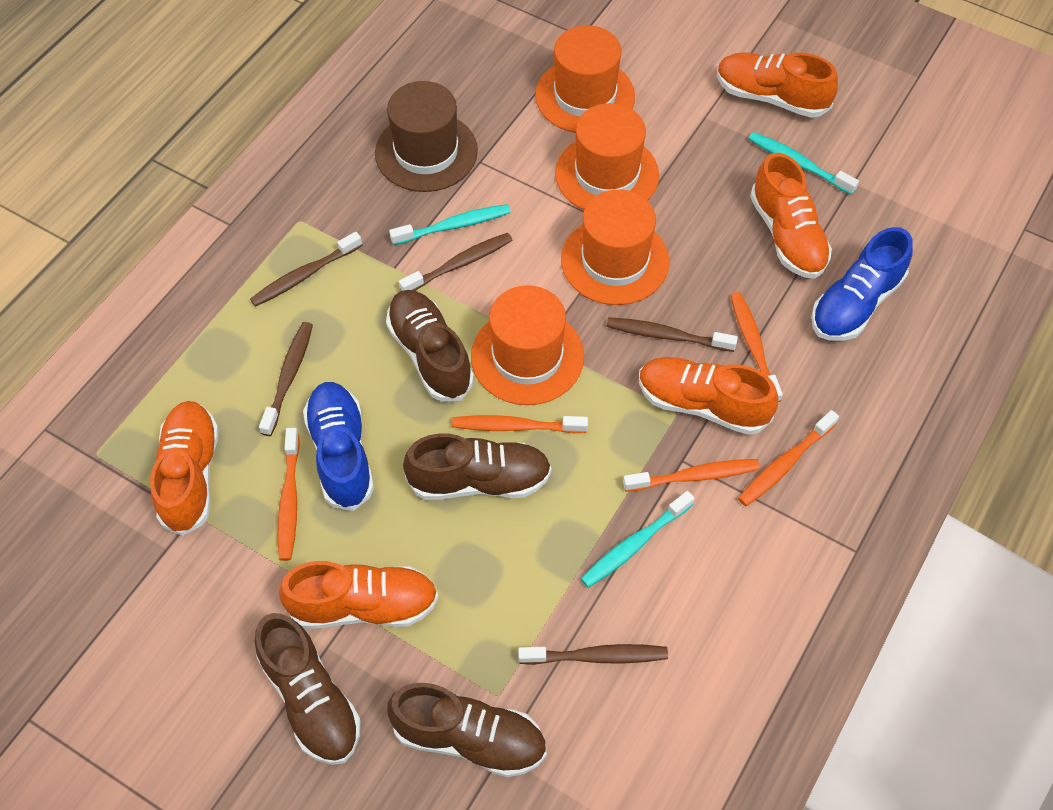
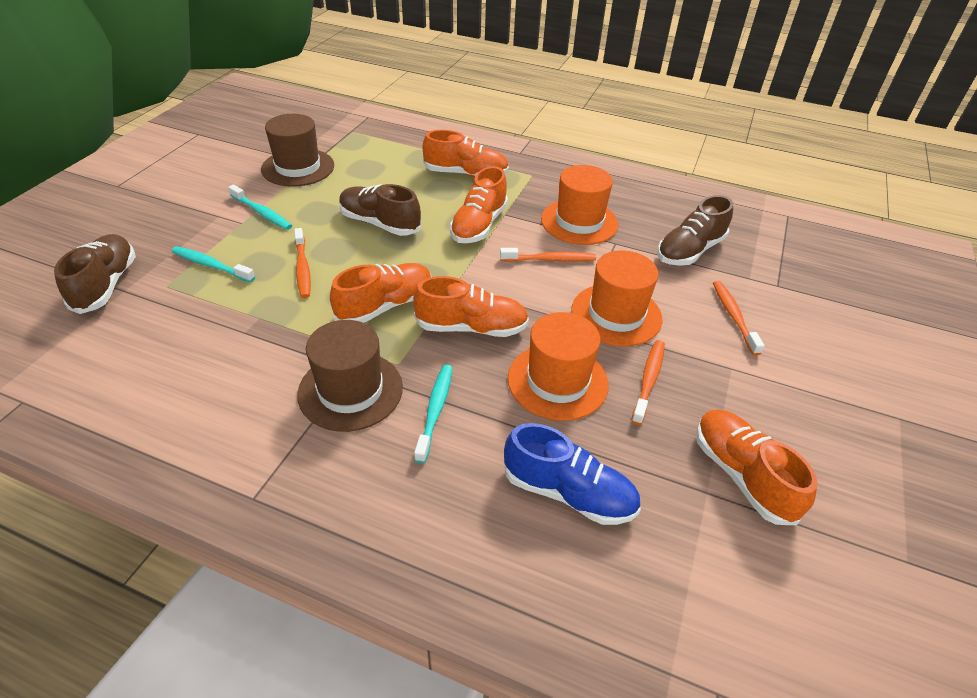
blue shoe: [303,382,374,511] [811,227,913,341] = 2 -> [504,423,641,525] = 1
brown hat: [375,81,478,192] = 1 -> [261,114,334,187] [297,320,403,432] = 2
brown shoe: [255,613,361,765] [386,290,474,401] [387,683,547,777] [403,433,552,500] = 4 -> [54,234,136,314] [339,184,421,236] [657,195,733,266] = 3
brown toothbrush: [250,232,362,307] [259,322,313,436] [399,233,512,291] [518,644,668,665] [606,317,738,352] = 5 -> none = 0
orange hat: [471,285,584,405] [535,25,635,133] [555,103,659,210] [561,189,670,305] = 4 -> [508,312,609,421] [541,165,618,245] [571,250,662,346] = 3
orange toothbrush: [278,428,300,561] [452,415,588,433] [623,459,760,492] [730,292,783,402] [738,410,839,506] = 5 -> [294,228,311,298] [500,248,596,262] [631,340,665,425] [713,281,765,355] = 4

